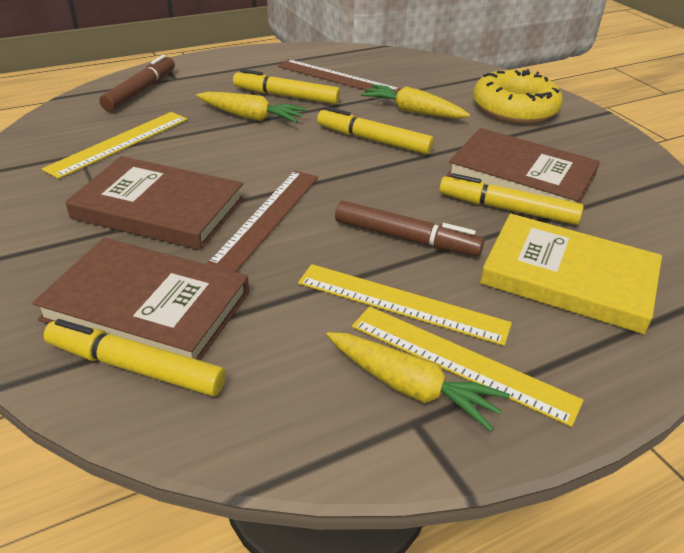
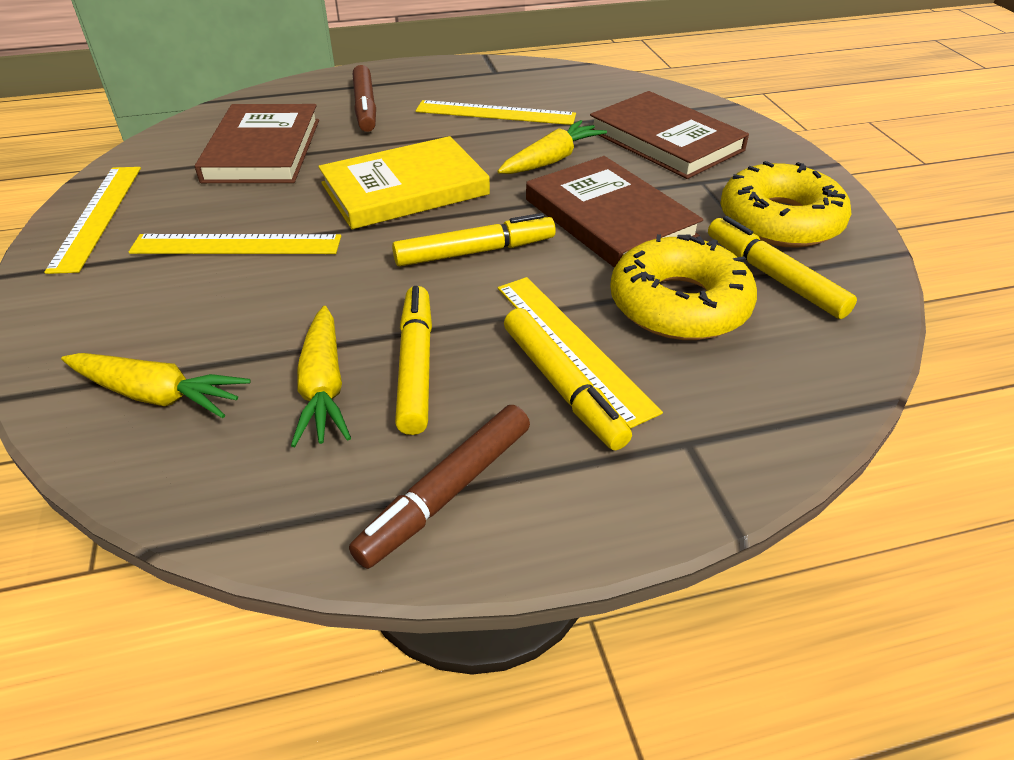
brown ruler: [207,171,318,272] [278,59,401,93] = 2 -> none = 0
yellow donut: [473,69,563,124] = 1 -> [610,234,757,340] [720,161,851,248] = 2
yellow ruler: [42,112,187,179] [298,264,512,346] [352,306,584,427] = 3 -> [44,167,141,274] [129,234,341,254] [416,100,576,125] [498,277,663,429] = 4

